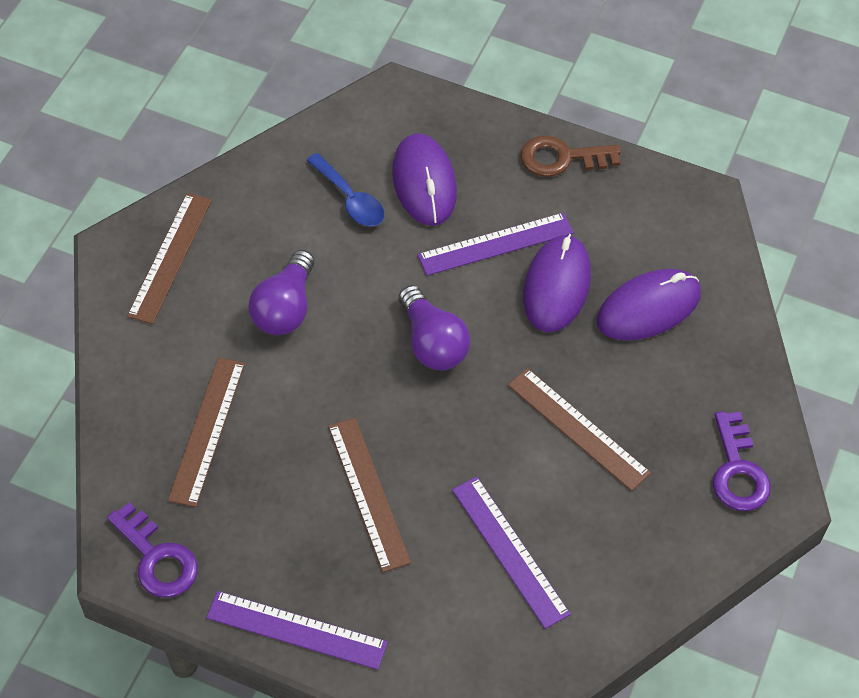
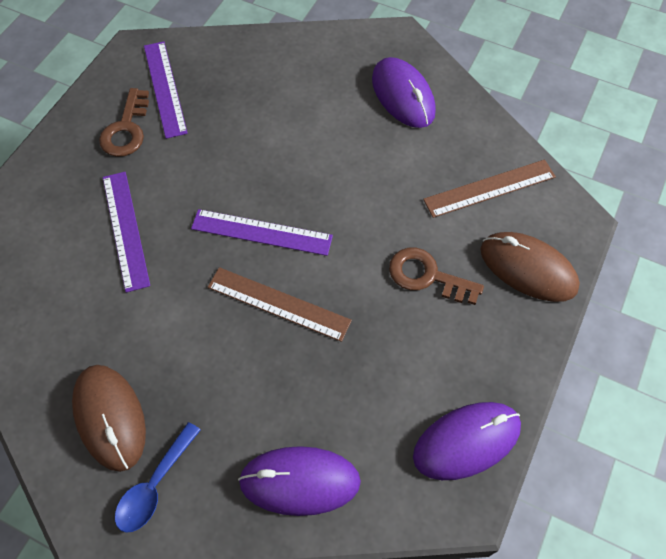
brown key: [521,135,621,177] = 1 -> [99,88,149,157] [389,248,484,305] = 2
brown mouse: none = 0 -> [72,365,146,472] [480,232,580,302] = 2
brown ruler: [127,193,212,324] [168,357,245,507] [328,418,411,572] [508,368,651,491] = 4 -> [208,267,352,342] [423,160,556,218] = 2
purple key: [107,502,198,598] [713,411,771,511] = 2 -> none = 0
purple light bulb: [248,250,314,335] [399,285,471,370] = 2 -> none = 0

